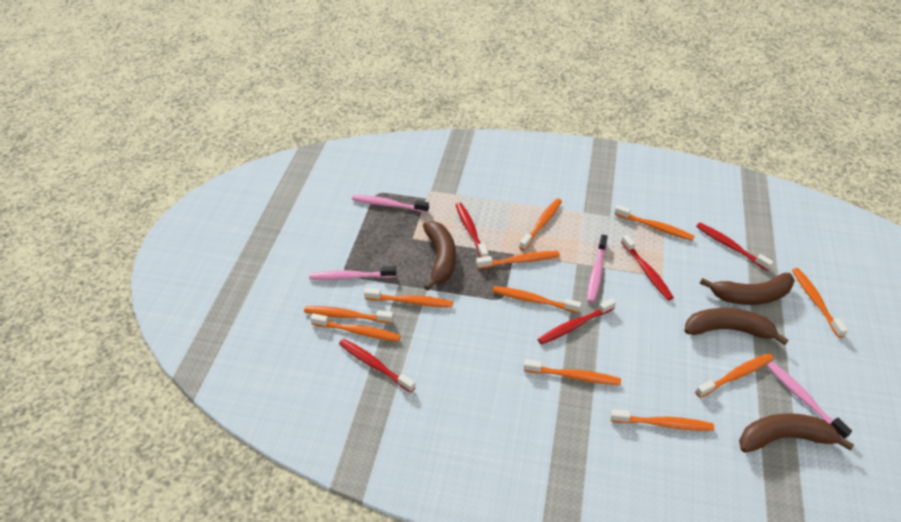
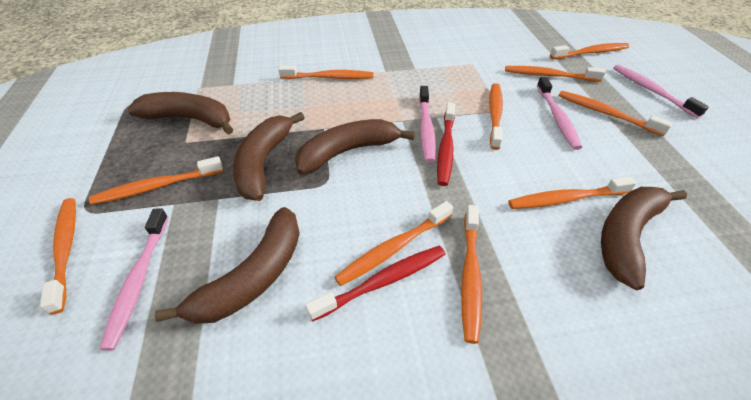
brown banana: [423,221,456,291] [684,308,788,345] [700,273,795,305] [739,413,854,453] = 4 -> [128,92,233,135] [155,207,300,324] [233,112,305,201] [295,119,415,175] [601,187,687,290] = 5
orange toothbrush: [304,306,393,323] [310,313,401,342] [364,288,453,307] [476,251,560,269] [493,286,582,313] [519,199,562,251] [524,359,621,385] [611,409,714,431] [614,205,695,241] [695,353,774,398] [792,268,848,338] = 11 -> [40,198,76,315] [89,156,223,205] [278,65,373,79] [334,201,453,286] [461,205,482,344] [489,83,503,150] [505,66,606,82] [508,177,637,209] [550,43,630,59] [558,91,672,136] = 10
red toothbrush: [339,339,415,393] [456,203,489,257] [538,298,616,345] [621,235,674,300] [696,223,774,271] = 5 -> [305,245,446,322] [437,103,455,186] = 2

